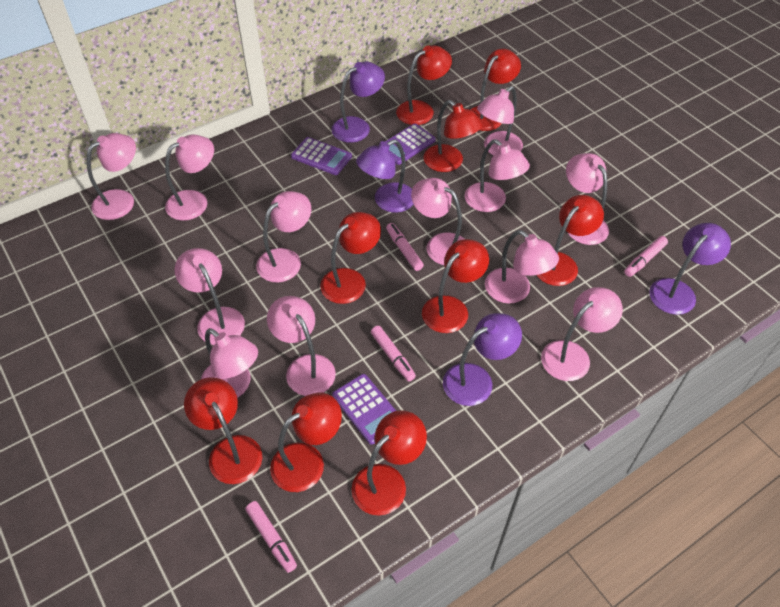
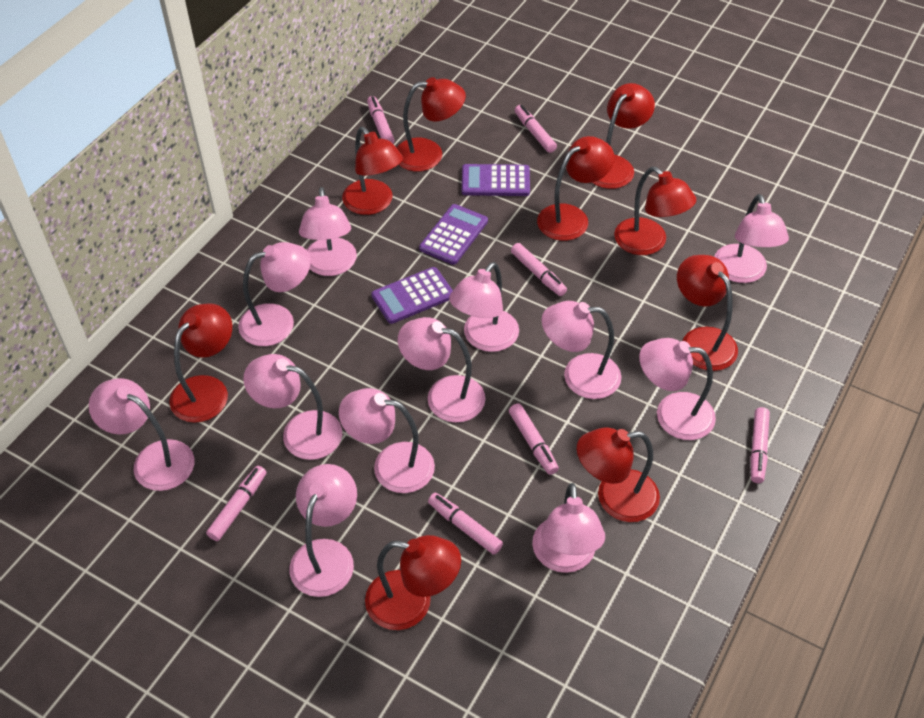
pink marker: [245,501,297,573] [371,326,416,381] [386,223,424,271] [624,236,668,277] = 4 -> [206,466,266,541] [367,96,394,143] [428,493,503,555] [509,403,559,475] [511,243,567,296] [515,105,557,153] [751,407,770,483] = 7
purple lamp: [332,61,385,143] [356,139,413,213] [443,313,522,406] [649,223,731,315] = 4 -> none = 0

